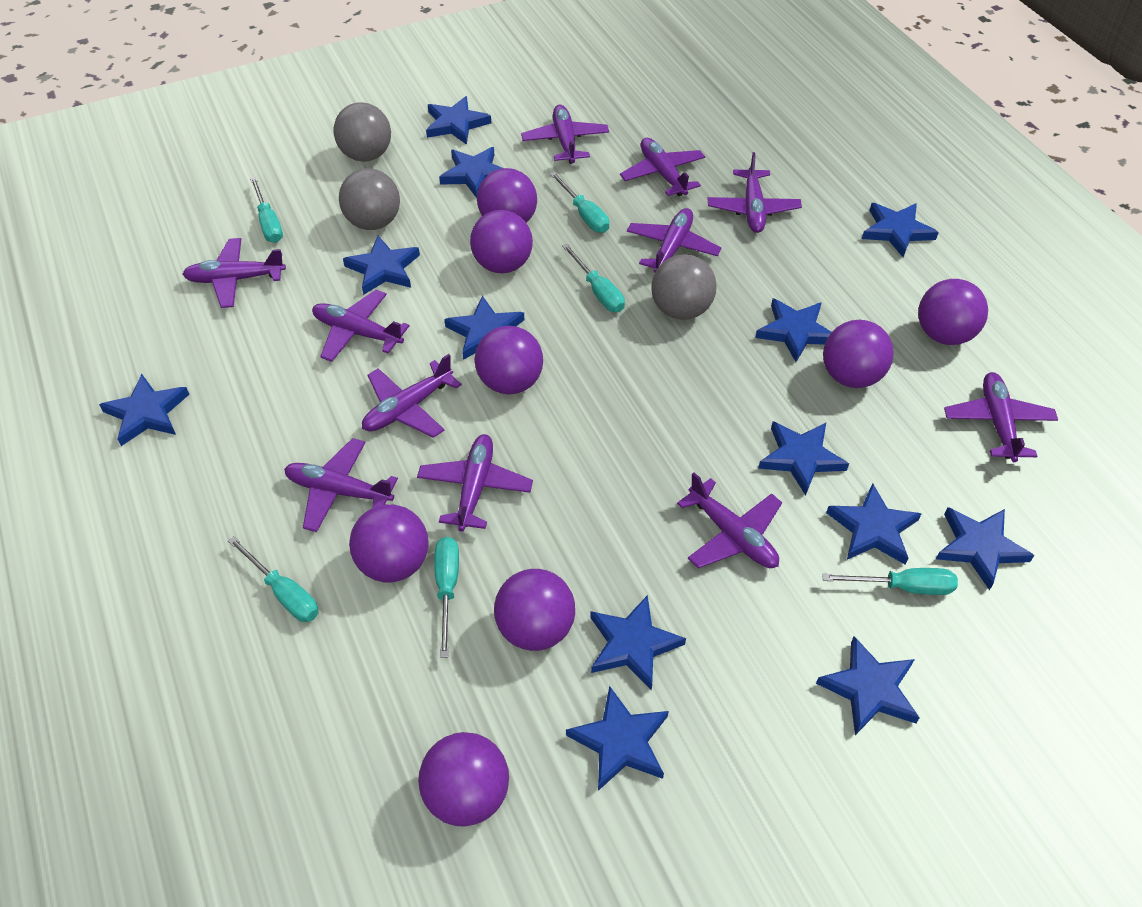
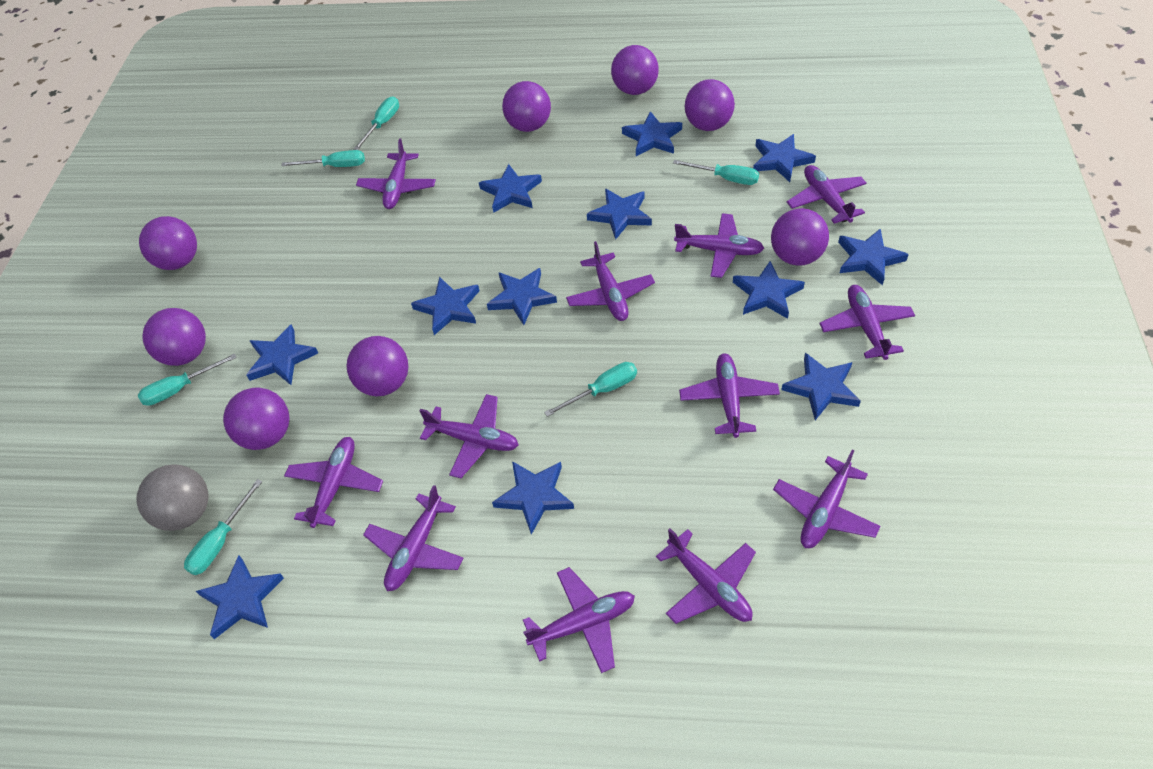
blue star: [99,374,190,446] [343,236,420,295] [426,96,491,145] [439,147,502,198] [444,296,524,360] [566,686,669,791] [590,595,686,690] [755,298,831,362] [758,421,849,496] [816,636,920,735] [826,483,922,565] [862,203,939,257] [936,507,1034,590] = 13 -> [196,555,284,639] [246,324,318,385] [411,276,479,335] [479,164,542,213] [487,268,557,325] [492,461,574,535] [587,189,652,240] [622,111,682,156] [733,261,805,319] [753,134,816,182] [781,353,861,420] [838,228,909,285] = 12
grey ball: [334,102,391,162] [339,168,400,230] [651,254,717,320] = 3 -> [137,464,209,531] = 1
purple plane: [182,238,286,308] [284,438,398,532] [312,290,410,362] [362,354,462,438] [417,434,533,531] [521,105,609,164] [620,138,705,196] [627,208,721,273] [677,472,782,568] [707,152,802,233] [944,372,1058,462] = 11 -> [284,437,383,528] [356,139,436,209] [363,485,464,591] [419,394,518,478] [523,567,635,673] [566,241,655,321] [656,528,756,624] [674,213,764,278] [679,353,780,438] [773,450,881,548] [787,165,867,224] [819,285,915,360] = 12

